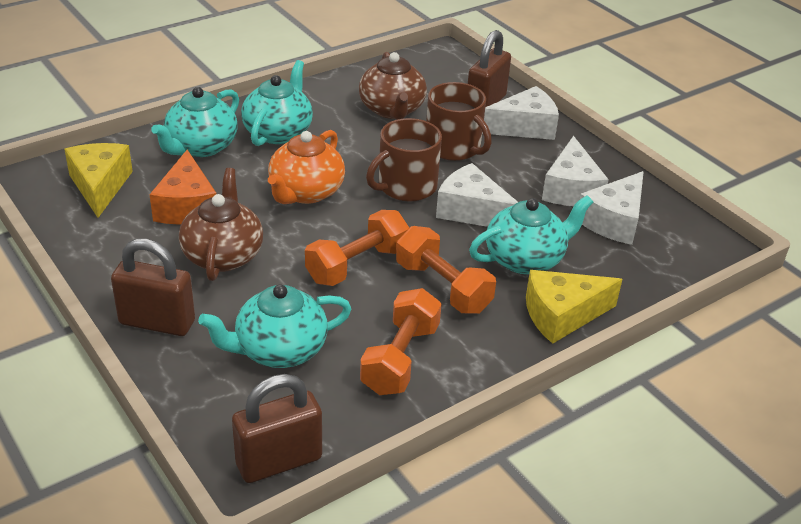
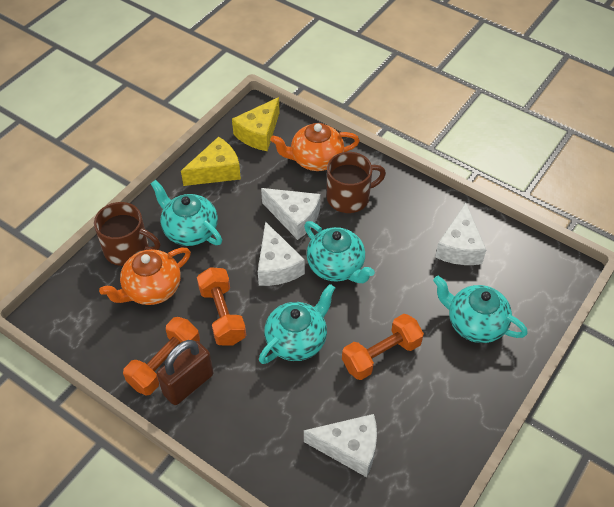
brown padlock: [111,239,195,336] [232,374,322,483] [468,30,511,107] = 3 -> [157,340,213,405] = 1
brown teapot: [179,168,263,281] [359,52,427,120] = 2 -> none = 0
orange cheese: [149,149,217,225] = 1 -> none = 0
orange teapot: [268,130,345,204] = 1 -> [99,247,191,305] [270,123,360,171] = 2

